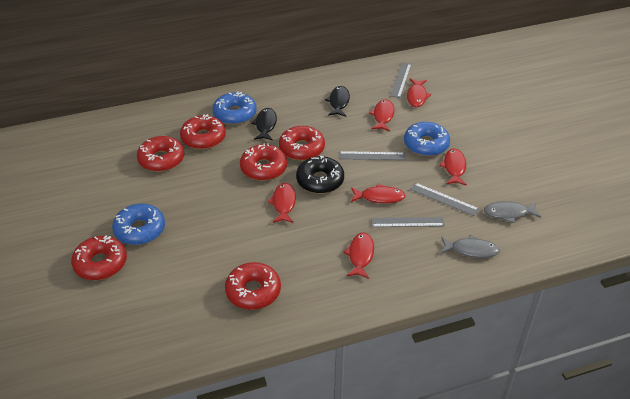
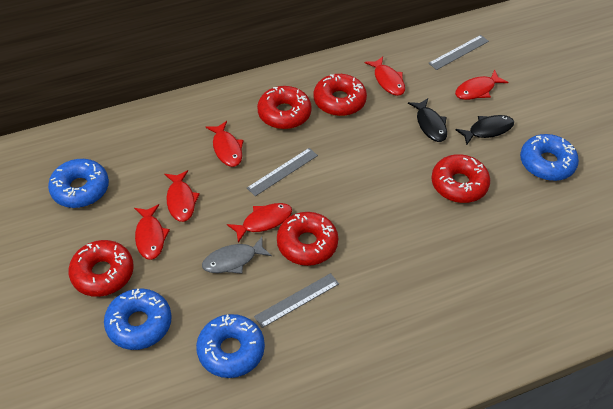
black donut: [296,156,344,194] = 1 -> none = 0
blue donut: [112,204,165,245] [213,92,257,125] [404,122,450,156] = 3 -> [48,159,109,208] [104,289,172,350] [196,314,265,378] [520,134,579,181] = 4
grey fish: [441,235,500,258] [484,201,541,223] = 2 -> [202,237,272,274] = 1
grey ruler: [339,151,406,160] [371,217,445,227] [391,63,411,98] [410,183,479,216] = 4 -> [247,148,318,196] [254,273,339,328] [429,35,489,70] = 3
red donut: [71,236,127,280] [137,136,185,172] [180,114,226,149] [225,262,281,310] [240,143,287,181] [279,126,325,161] = 6 -> [68,240,134,297] [257,86,312,129] [277,212,338,266] [313,74,367,116] [432,154,490,203] = 5

